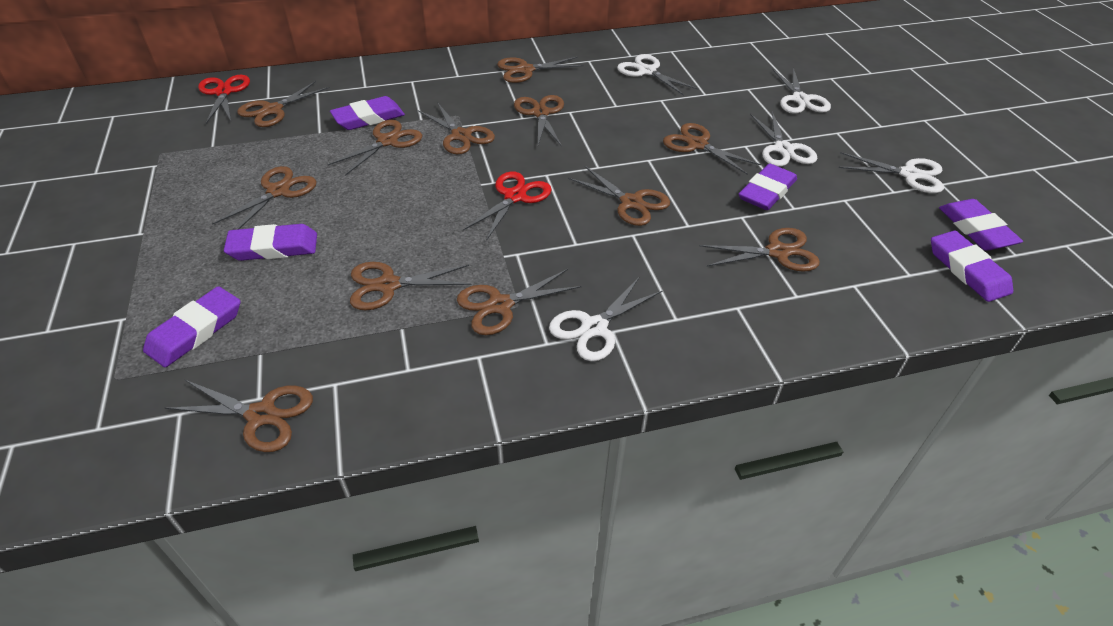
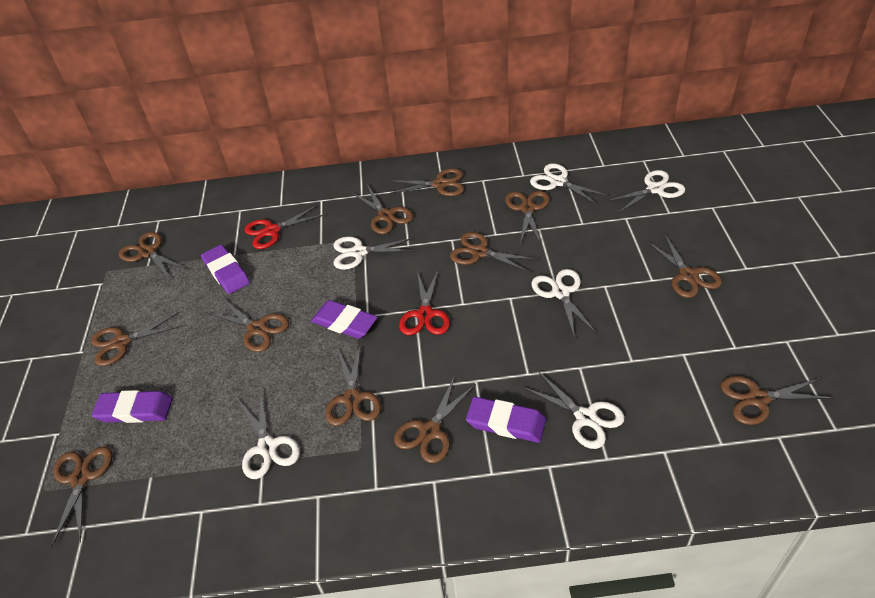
purple eraser: [143,286,241,367] [224,224,317,261] [330,96,405,130] [739,164,797,210] [931,230,1013,302] [939,199,1023,251] = 6 -> [92,390,173,423] [201,245,250,294] [311,300,378,339] [466,397,546,443] = 4
white scissors: [549,278,662,361] [617,54,698,96] [750,111,817,167] [772,68,831,113] [839,152,944,193] = 5 -> [239,391,300,479] [333,237,415,270] [522,371,625,449] [530,163,609,205] [531,269,597,339] [605,170,686,213] = 6

